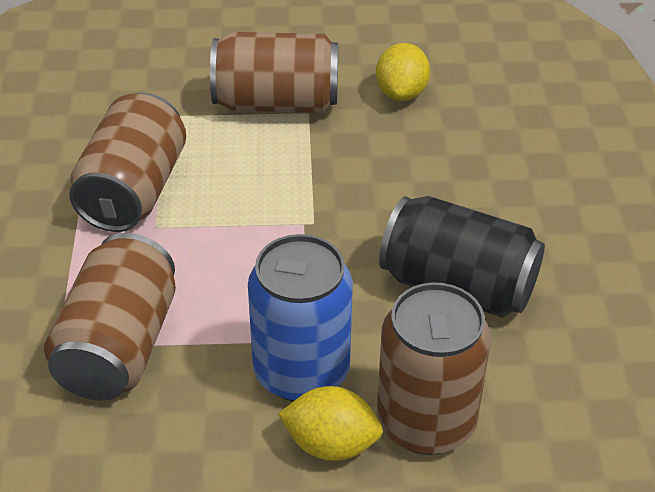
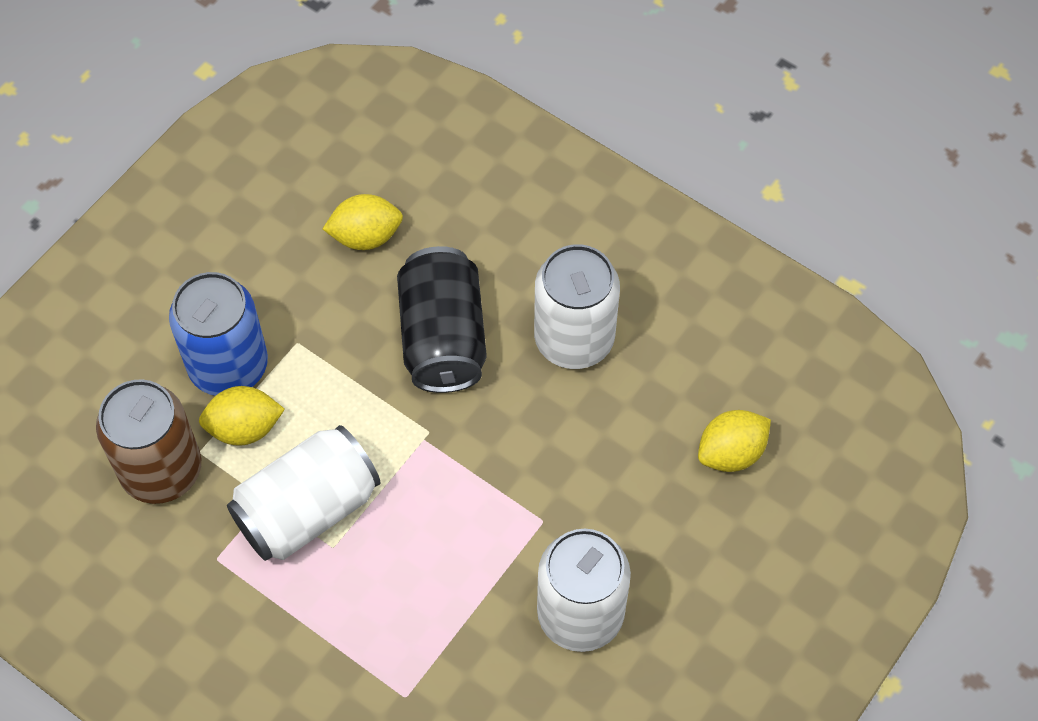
brown can: [44,233,176,401] [69,93,186,232] [210,32,338,113] [377,282,491,455] = 4 -> [96,379,201,504] = 1
white can: none = 0 -> [227,425,381,561] [534,244,620,369] [537,529,631,652] = 3
yellow lemon: [278,386,383,461] [376,43,430,101] = 2 -> [199,386,285,446] [323,194,403,250] [698,410,771,472] = 3

